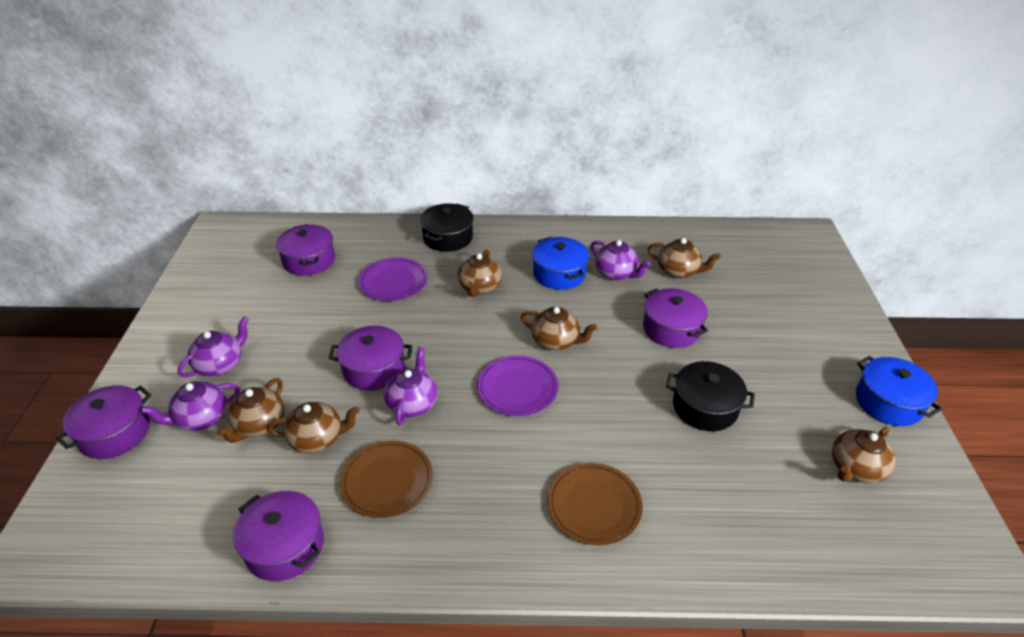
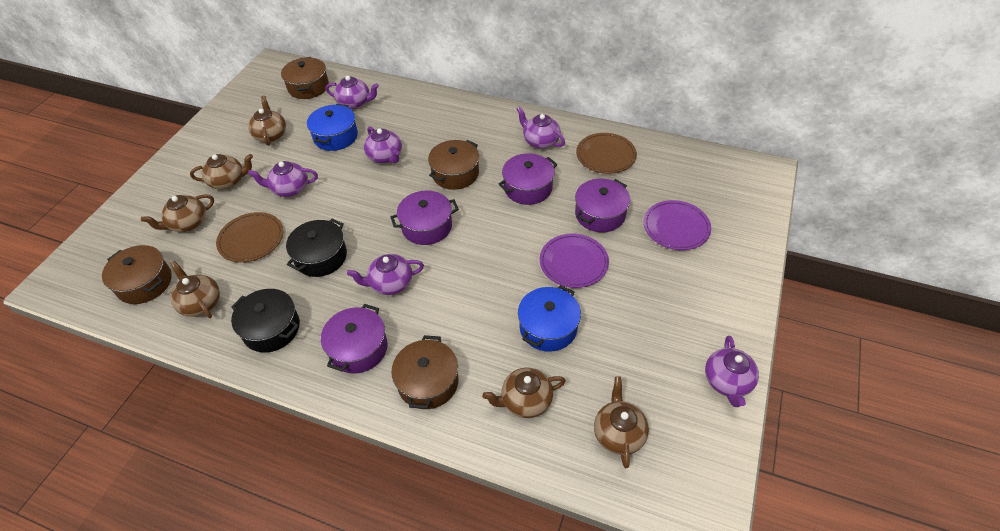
brown pot: none = 0 -> [102,245,172,304] [281,57,329,99] [391,335,458,409] [428,140,479,190] = 4
purple pot: [56,385,151,459] [233,491,324,581] [276,224,335,276] [329,326,412,391] [643,288,708,348] = 5 -> [321,304,387,374] [390,190,459,245] [499,153,558,205] [575,179,630,232] = 4
purple teapot: [140,381,240,431] [177,317,249,378] [384,347,437,425] [590,240,651,280] = 4 -> [248,161,318,197] [326,76,379,109] [347,254,424,295] [364,126,402,163] [517,106,565,149] [705,335,759,407] = 6

